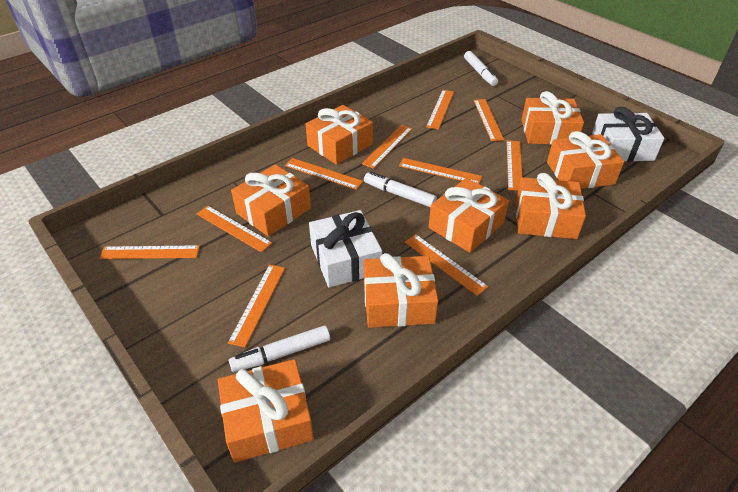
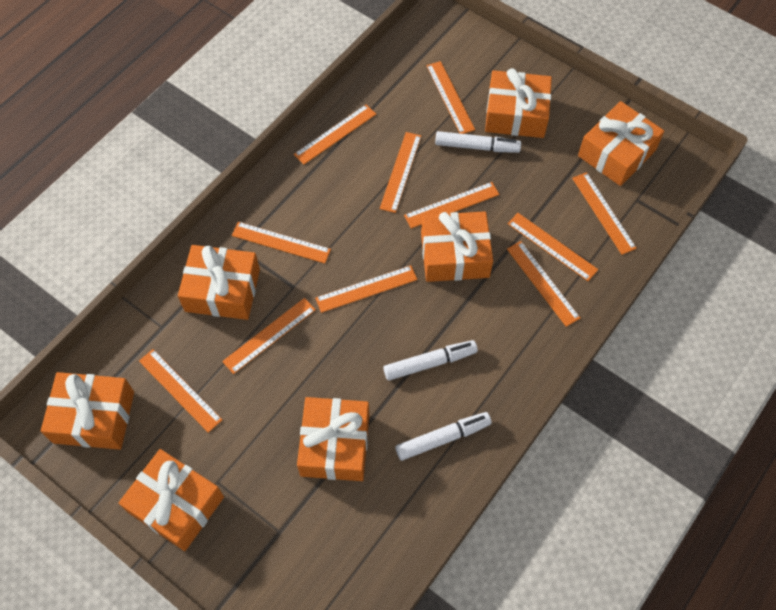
orange gift: [218,359,314,463] [231,164,311,236] [306,105,373,165] [364,253,438,328] [429,178,509,253] [516,173,586,239] [522,91,584,145] [547,131,624,189] = 8 -> [41,372,134,450] [119,449,224,551] [178,245,260,320] [297,397,369,481] [421,211,493,282] [485,68,552,138] [578,101,664,186] = 7
orange ruler: [99,245,200,259] [197,206,272,252] [228,264,285,347] [285,158,363,190] [362,125,412,169] [399,158,482,184] [405,234,488,296] [426,90,454,130] [473,99,504,141] [506,140,522,191] = 10 -> [139,349,222,433] [222,298,316,374] [232,222,331,264] [294,104,376,165] [315,265,418,313] [380,132,421,213] [404,182,500,229] [426,61,475,134] [507,241,581,327] [508,213,598,281] [572,172,637,255] = 11
white gift: [309,210,382,288] [592,107,664,162] = 2 -> none = 0

